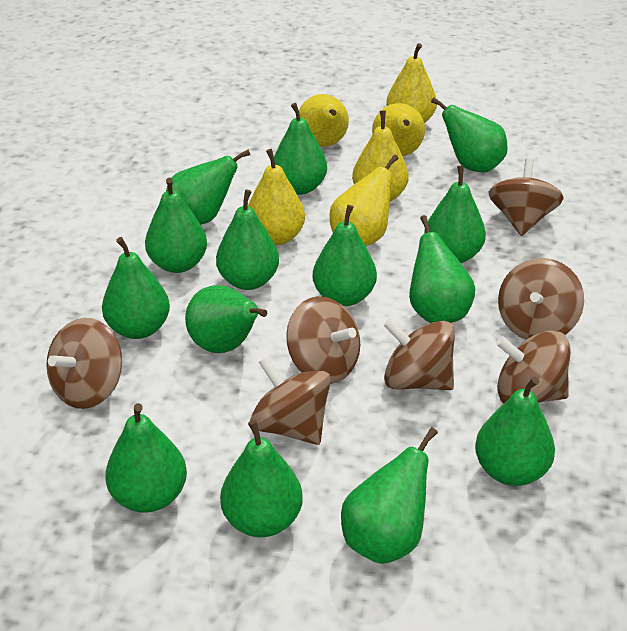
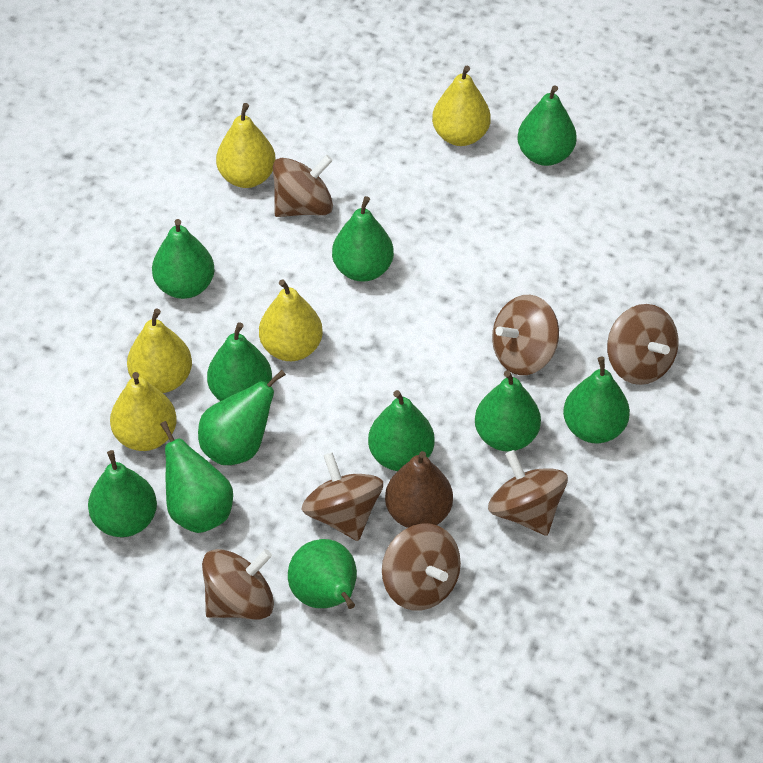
brown pear: none = 0 -> [385,451,453,528] = 1
green pear: [102,237,170,339] [105,403,187,513] [145,178,207,273] [166,149,250,225] [185,285,267,353] [216,189,279,290] [220,420,303,537] [274,103,327,195] [313,205,377,306] [341,427,438,564] [409,215,475,323] [424,165,486,263] [431,97,508,172] [475,377,555,486] = 14 -> [88,450,157,537] [152,219,215,299] [160,421,233,533] [198,370,286,465] [207,322,272,401] [288,539,357,609] [332,196,394,282] [368,390,434,471] [475,370,541,452] [517,85,577,166] [563,357,630,443] = 11
yellow pear: [248,149,305,245] [299,94,349,147] [330,154,399,246] [352,111,409,201] [372,103,425,156] [386,43,437,123] = 6 -> [110,372,177,451] [127,309,192,393] [216,103,276,188] [259,279,323,361] [432,66,491,146] = 5

